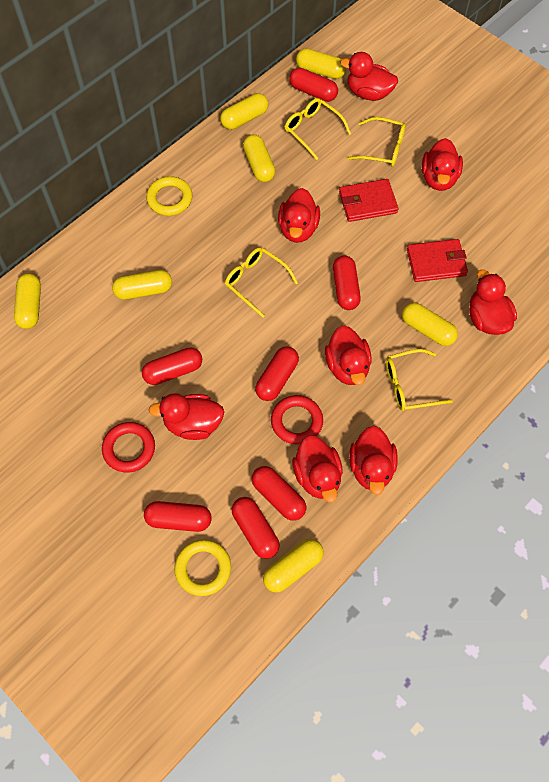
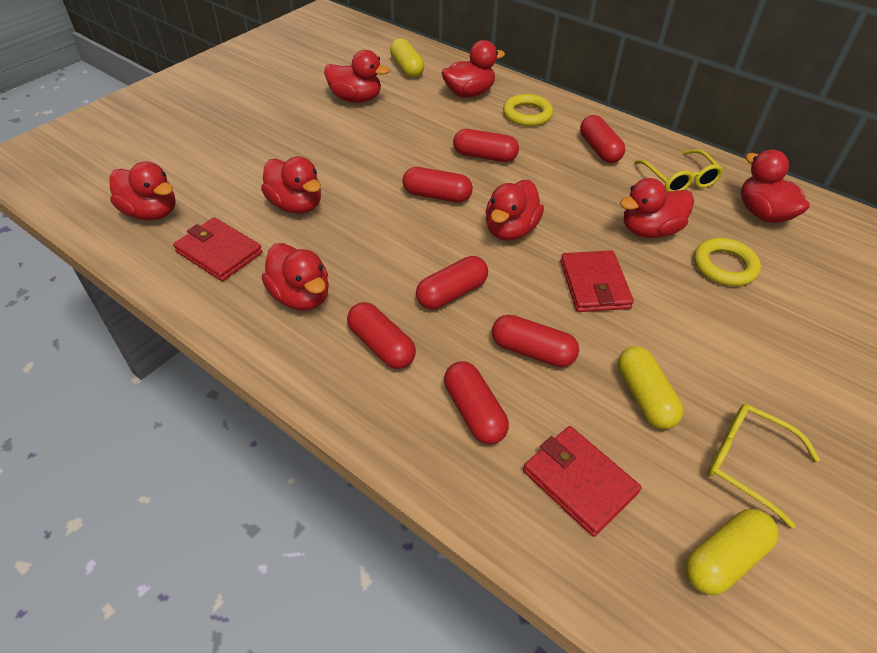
red ring: [102,422,155,473] [271,395,323,445] = 2 -> none = 0
red wallet: [339,179,398,222] [407,239,468,282] = 2 -> [173,217,263,281] [523,426,641,537] [560,250,634,312] = 3
yellow capsule: [14,273,41,329] [112,270,172,300] [220,93,269,130] [243,134,275,182] [263,539,324,593] [296,48,346,79] [402,302,458,346] = 7 -> [390,38,424,77] [618,346,684,429] [685,509,779,595] = 3
yellow glasses: [225,247,298,318] [285,98,351,160] [347,117,406,167] [386,349,453,411] = 4 -> [634,149,723,192] [708,404,820,528] = 2

